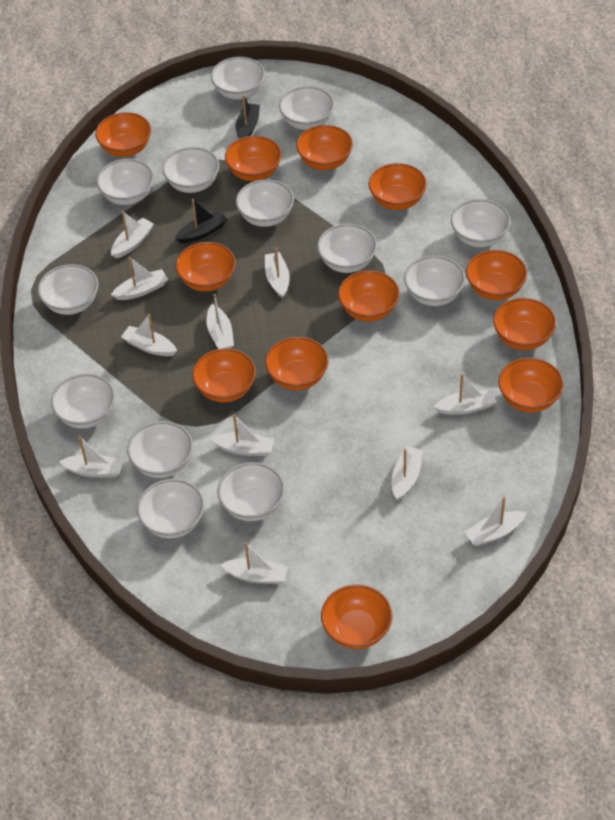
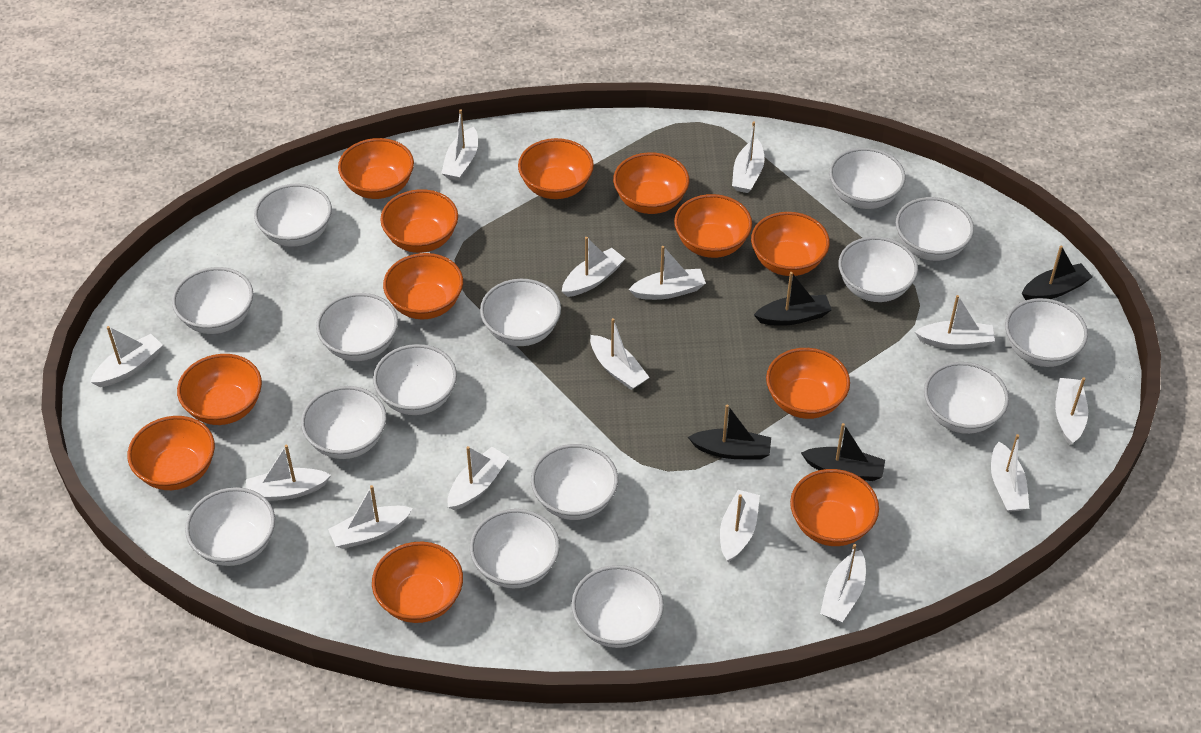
black boat: [175,199,228,243] [236,95,260,139] = 2 -> [688,404,771,460] [754,272,832,326] [801,423,885,481] [1022,246,1092,300] = 4
white boat: [59,436,123,477] [111,211,154,259] [111,257,168,300] [121,314,177,356] [207,294,234,349] [210,414,274,456] [221,542,288,584] [265,248,290,298] [392,446,423,500] [434,374,496,415] [465,497,527,546] = 11 -> [90,326,163,387] [246,445,331,501] [328,485,413,549] [441,109,478,181] [447,446,509,510] [562,237,625,297] [590,318,650,390] [628,246,706,300] [720,490,760,562] [732,121,764,193] [820,544,866,622] [915,295,995,349] [991,434,1029,512] [1055,377,1088,445] = 14
white bowl: [38,264,98,315] [51,374,115,429] [97,159,154,205] [127,421,193,478] [137,479,204,539] [162,147,219,193] [211,57,265,100] [218,462,285,521] [236,179,294,227] [279,86,334,130] [317,224,377,273] [404,255,465,306] [451,199,510,247] = 13 -> [172,267,253,334] [185,487,275,566] [254,183,332,247] [301,386,386,459] [316,293,398,361] [373,344,457,415] [470,509,560,589] [480,279,561,346] [531,444,618,520] [571,565,664,648] [829,148,906,209] [838,237,918,302] [896,197,974,261] [924,362,1009,434] [1005,298,1088,367] = 15

